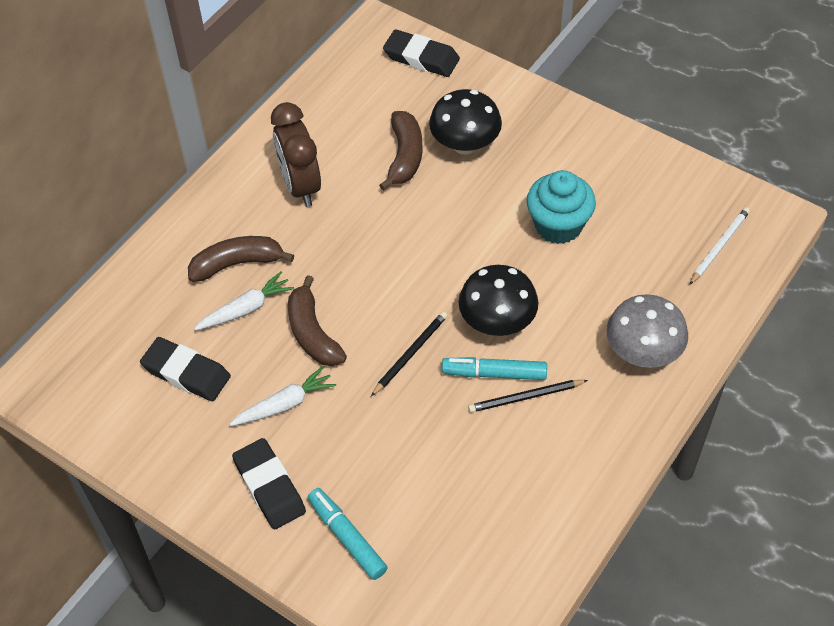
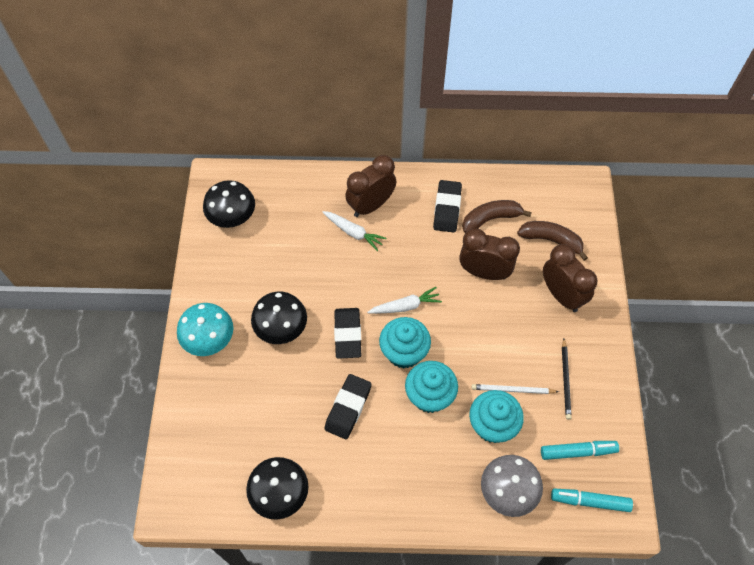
black mushroom: [429,89,502,155] [459,265,539,336] = 2 -> [203,180,255,228] [246,457,308,520] [251,291,307,344] = 3
black pencil: [371,311,448,396] [468,380,588,413] = 2 -> [562,339,571,420] = 1
brown banana: [188,236,294,282] [288,275,347,366] [379,111,423,191] = 3 -> [462,200,532,233] [517,221,588,261] = 2
brown clock: [271,102,321,207] = 1 -> [345,155,396,217] [459,228,520,280] [543,244,597,312] = 3
turquoise cupcake: [526,170,596,244] = 1 -> [379,317,431,369] [405,361,458,413] [469,390,524,443] = 3
turquoise mushroom: none = 0 -> [177,303,233,356] = 1

